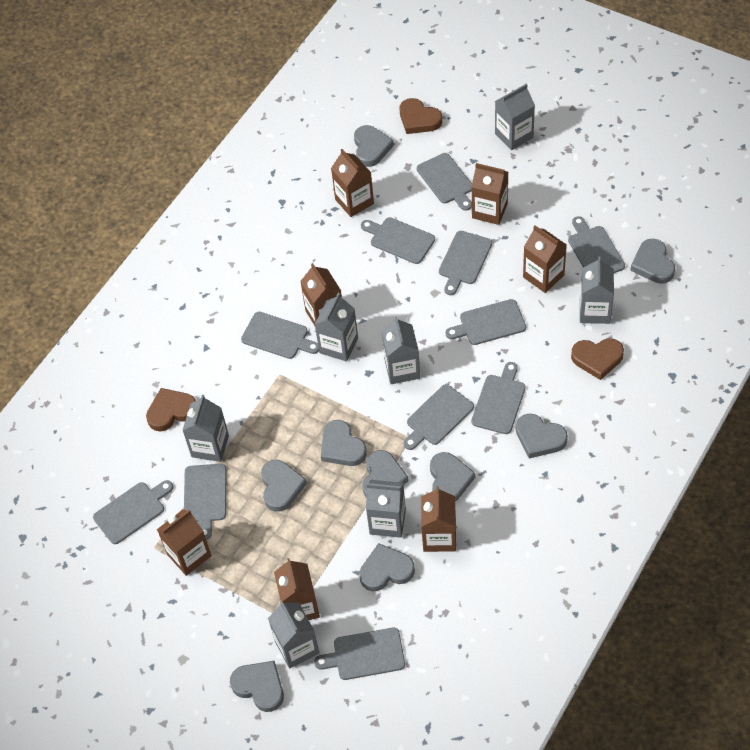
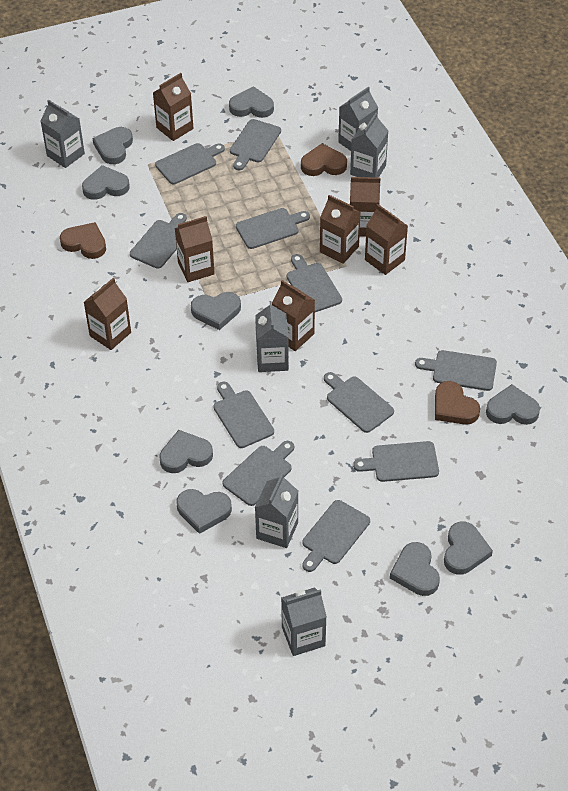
grey carton: [182,395,229,462] [268,601,319,669] [314,293,358,362] [366,480,406,538] [382,316,420,384] [495,84,535,150] [580,256,614,324] = 7 -> [40,100,85,168] [255,301,289,372] [255,473,298,548] [281,587,327,656] [338,87,378,151] [350,113,388,178] = 6

